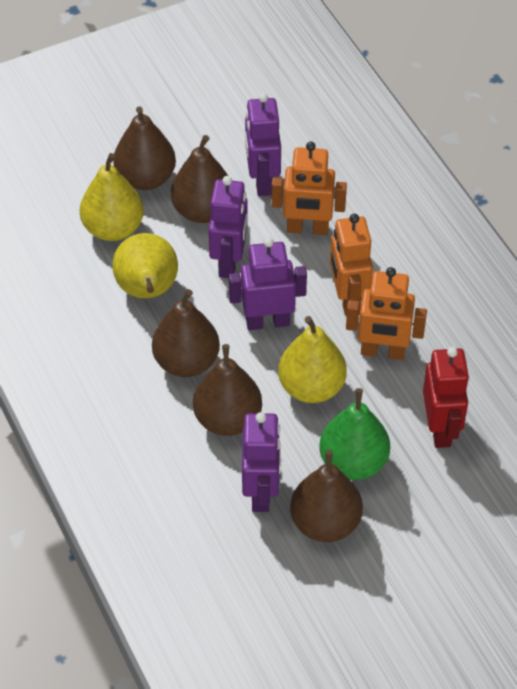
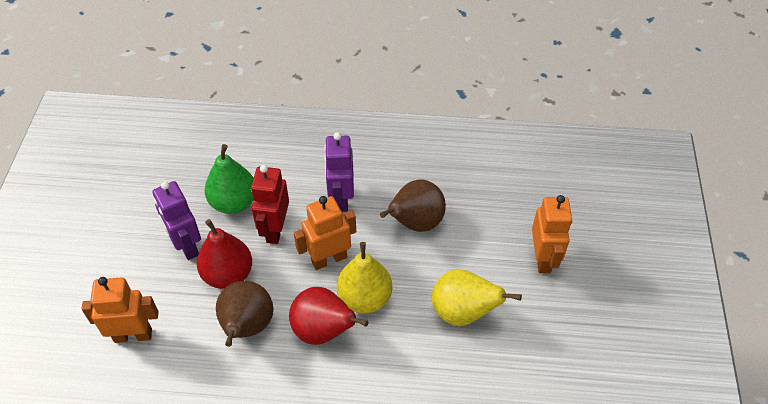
brown pear: [113,106,176,190] [152,289,220,377] [171,135,228,223] [193,344,262,436] [290,450,363,542] = 5 -> [216,281,273,347] [380,180,446,232] = 2
purple robot: [208,176,248,278] [229,237,307,330] [242,412,281,512] [245,93,281,196] = 4 -> [153,181,201,260] [324,132,354,212] = 2
red pear: none = 0 -> [197,219,252,289] [289,287,368,345] = 2
yellow pear: [80,153,144,241] [112,233,178,299] [278,316,347,403] = 3 -> [337,242,392,314] [432,269,522,326] = 2

